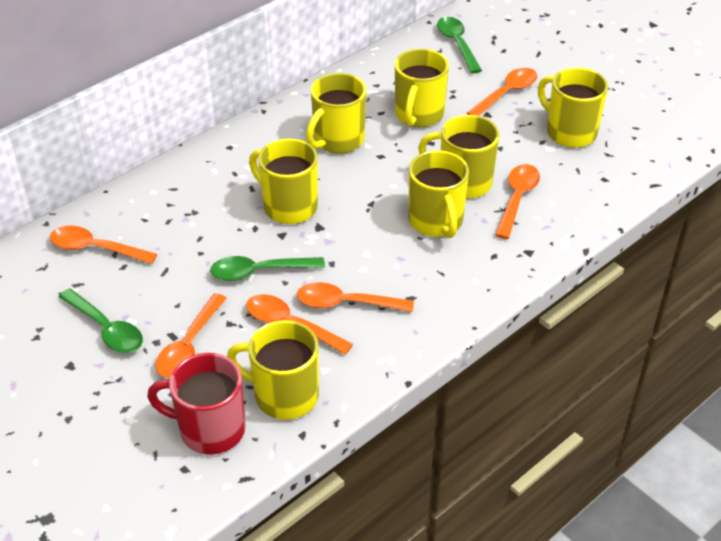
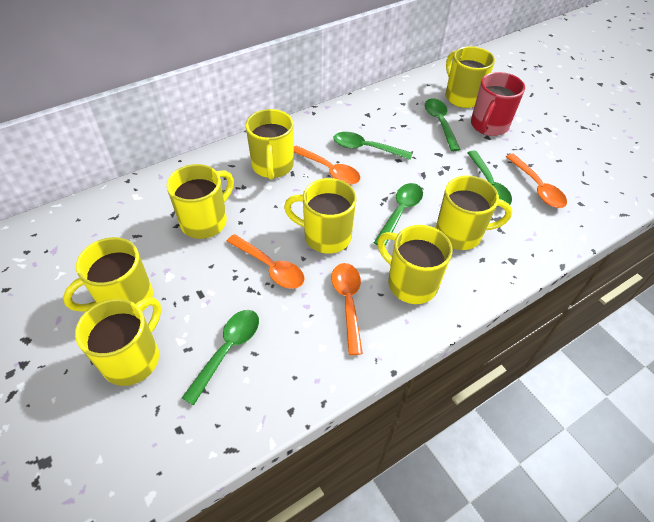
green spoon: [59,288,143,353] [210,256,325,281] [437,17,482,73] = 3 -> [182,310,259,405] [333,132,413,160] [374,183,423,246] [425,99,461,151] [467,151,512,207] = 5
orange spoon: [50,226,157,264] [155,293,227,378] [246,294,353,355] [297,282,414,312] [467,68,537,116] [495,164,540,239] = 6 -> [226,234,305,289] [294,145,360,185] [331,263,363,355] [506,154,567,208] = 4
yellow mug: [227,320,319,420] [249,139,318,224] [306,73,366,154] [395,49,449,127] [408,150,469,238] [418,115,500,199] [538,67,608,148] = 7 -> [63,237,153,312] [75,298,161,386] [166,164,234,239] [246,109,294,180] [284,178,357,254] [377,225,452,304] [436,176,512,250] [445,46,495,108] = 8

